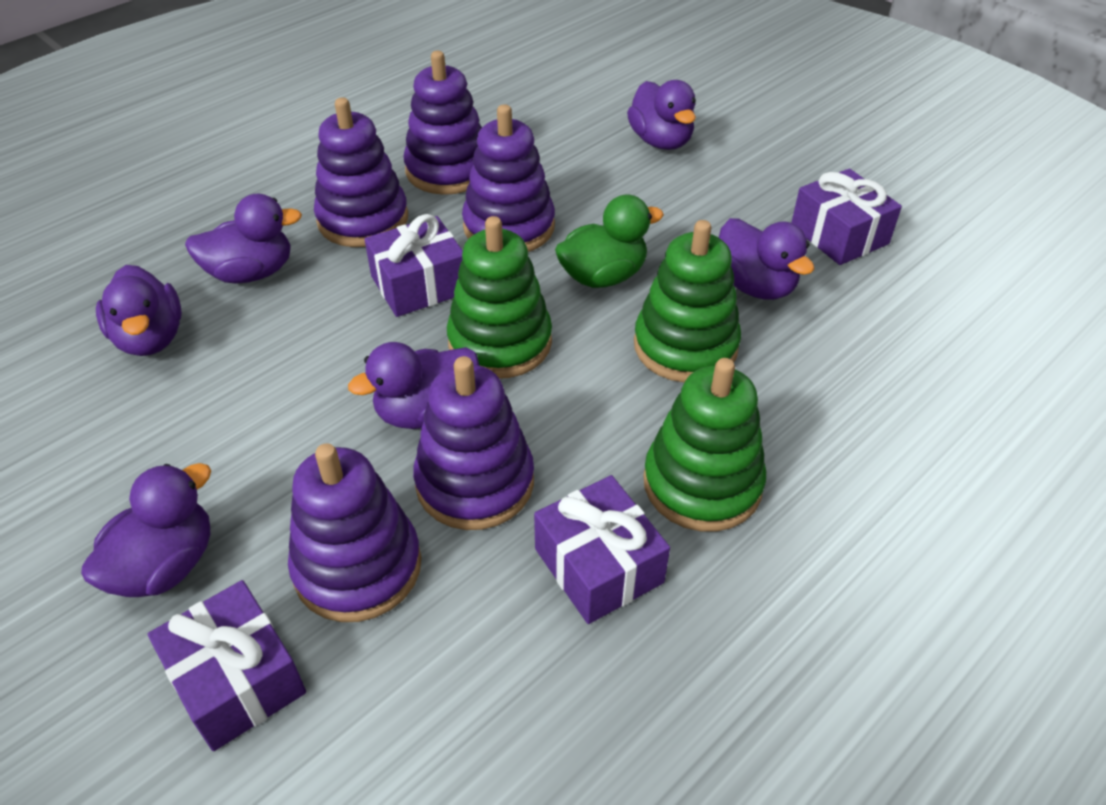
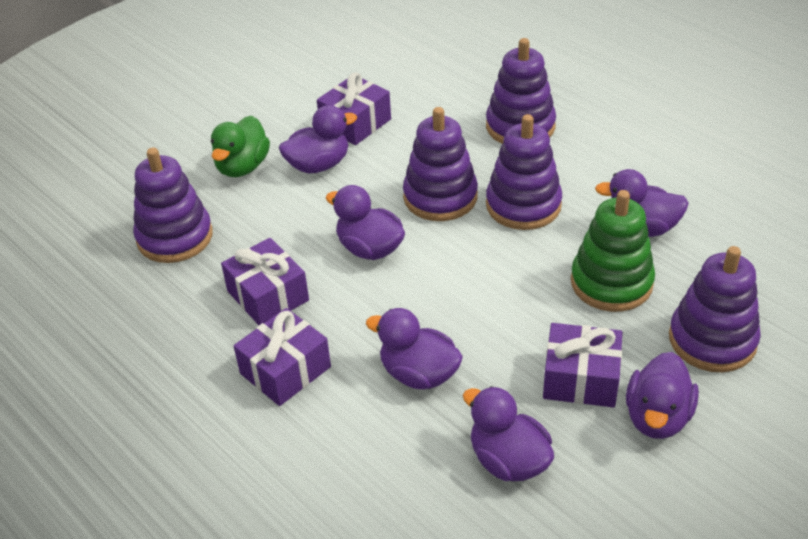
green stacking toy: [447,216,552,379] [634,220,741,383] [643,358,766,532] = 3 -> [571,190,655,312] = 1

